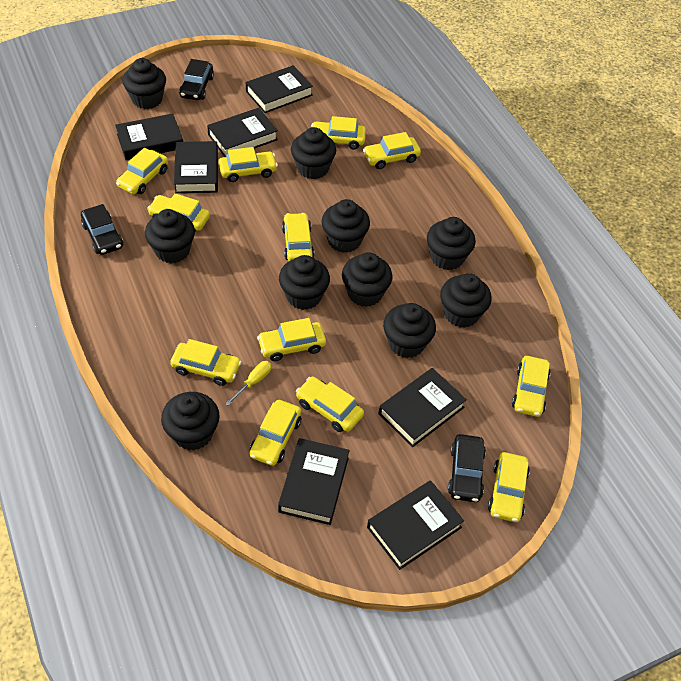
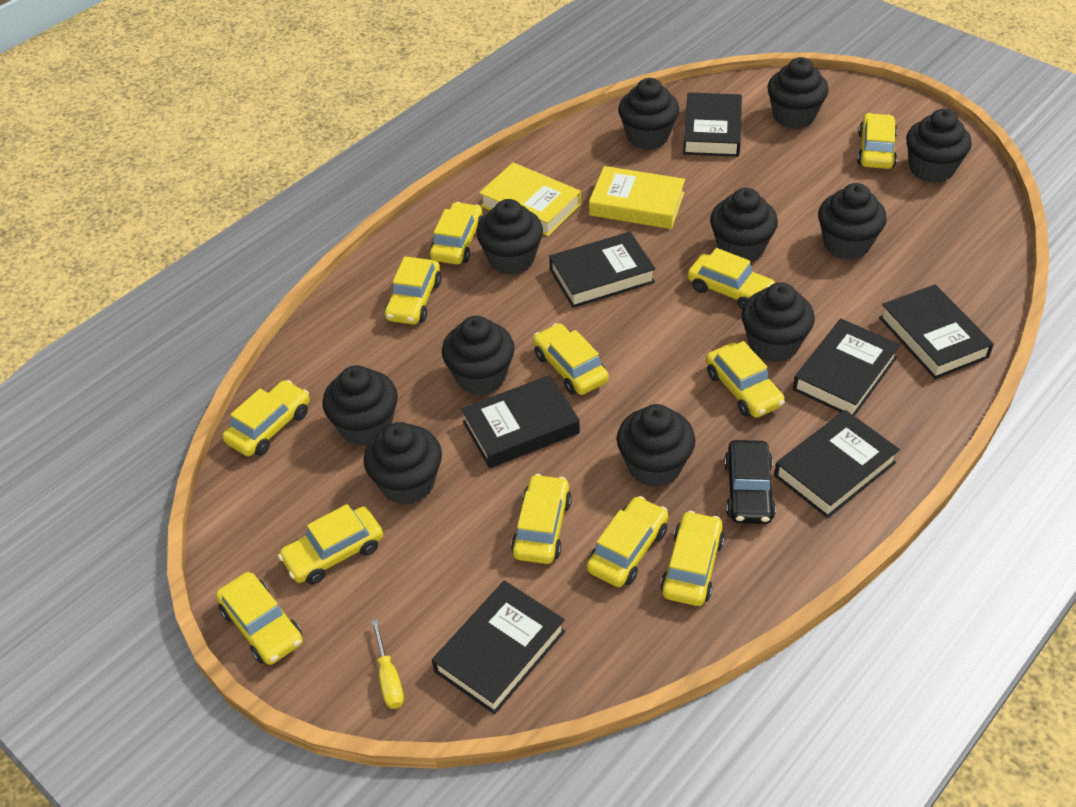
black car: [81,204,123,255] [179,59,214,100] [448,434,486,502] = 3 -> [724,440,776,524] = 1
black cupcake: [122,58,166,109] [145,209,195,263] [161,392,220,450] [279,255,330,310] [291,127,336,179] [322,199,370,253] [342,252,392,307] [383,303,436,358] [427,217,476,270] [440,273,492,328] = 10 -> [322,365,398,446] [364,422,442,505] [442,316,515,395] [476,199,543,275] [617,404,695,487] [618,78,679,150] [710,188,778,262] [742,282,815,362] [768,57,829,129] [818,183,887,260] [906,109,972,183] = 11
yellow book: none = 0 -> [479,162,581,236] [589,166,685,229] = 2

